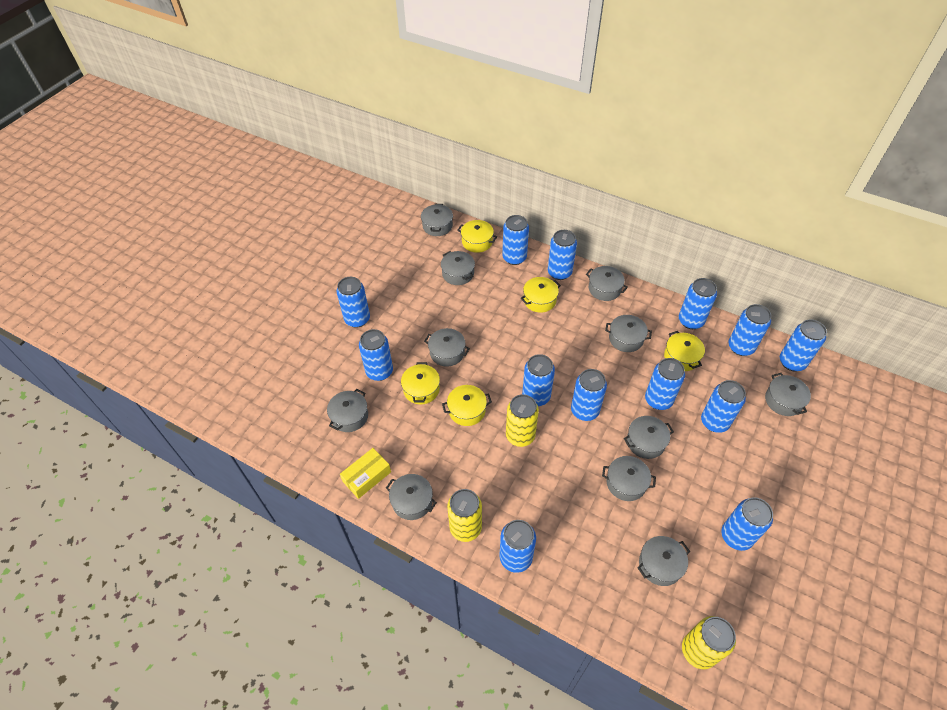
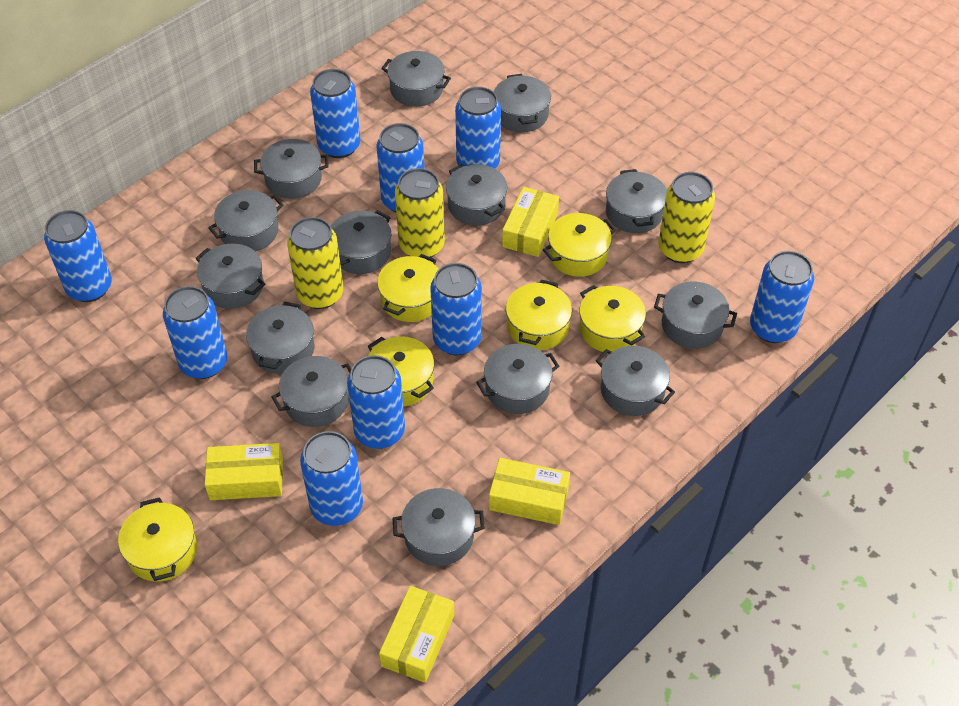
blue can: [337,277,370,328] [359,329,393,381] [500,520,536,573] [502,215,529,265] [522,354,555,406] [548,230,577,280] [571,369,607,421] [645,358,685,410] [679,278,717,329] [701,380,746,433] [721,497,773,551] [728,304,771,356] [780,319,827,371] = 13 -> [44,210,112,302] [163,286,227,379] [300,431,363,526] [310,69,360,158] [347,355,405,449] [376,123,424,212] [430,263,482,356] [455,87,501,169] [750,251,814,343] = 9
grey pot: [327,389,368,432] [386,474,437,520] [421,204,453,236] [424,328,470,367] [441,251,475,285] [586,266,628,301] [602,456,656,501] [605,315,652,352] [624,416,674,459] [637,536,690,586] [765,373,811,416] = 11 -> [195,243,265,309] [208,190,283,252] [246,302,314,374] [254,139,329,199] [272,356,351,427] [331,210,391,274] [381,51,451,107] [393,488,485,566] [446,164,507,226] [476,344,559,414] [494,74,551,132] [596,346,675,416] [606,169,667,233] [654,282,737,349] = 14
yellow box: [340,448,391,499] = 1 -> [205,443,283,500] [379,586,454,683] [489,458,570,525] [502,187,559,257] = 4
yellow pot: [401,362,440,405] [442,385,492,426] [457,220,497,253] [521,277,561,313] [664,331,705,371] = 5 -> [118,497,197,582] [368,337,434,406] [377,254,439,322] [506,280,572,350] [543,213,616,277] [579,285,646,352] = 6

